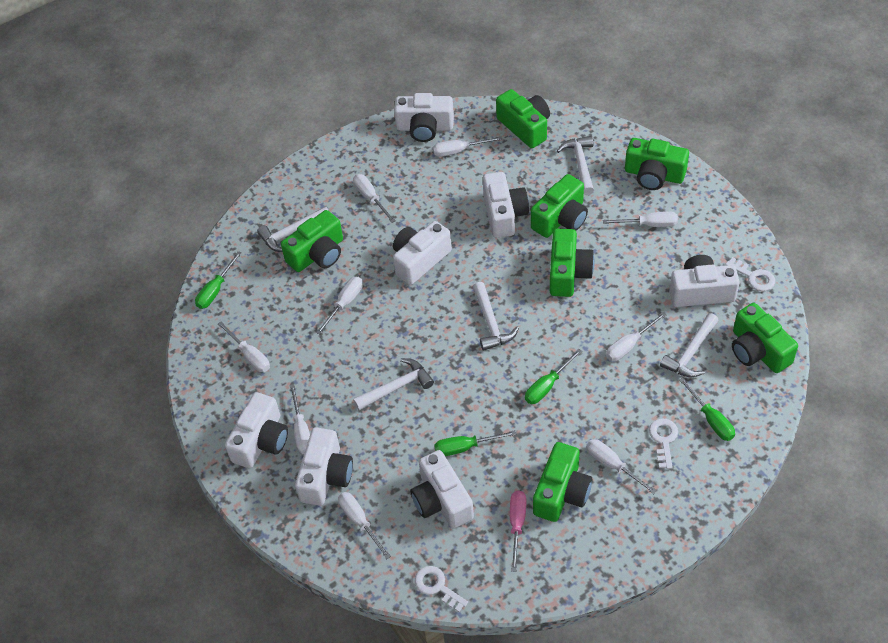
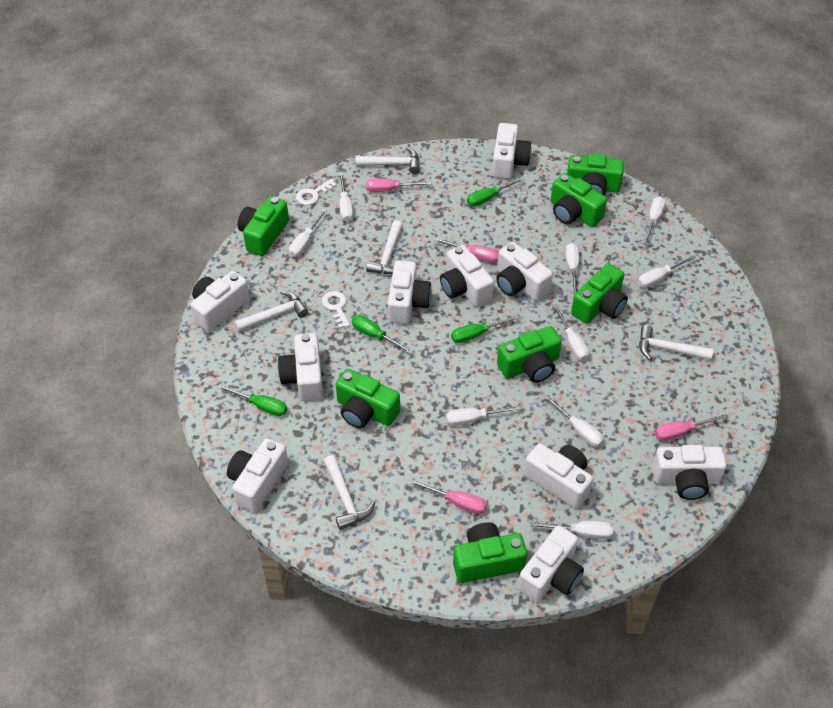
pink screwdriver: [510,490,526,572] = 1 -> [366,179,431,192] [410,479,487,514] [434,238,499,263] [655,414,729,441] = 4
white camera: [225,392,288,468] [295,428,353,506] [393,221,452,285] [394,93,454,142] [410,450,474,529] [483,172,529,238] [669,255,740,307] = 7 -> [191,271,250,332] [227,438,288,512] [278,333,323,401] [388,260,432,324] [440,245,494,307] [492,123,532,179] [496,242,553,301] [518,525,584,602] [524,443,593,509] [652,445,727,500] = 10
white key: [414,566,468,612] [649,418,678,469] [725,257,775,291] = 3 -> [296,179,337,205] [322,291,350,329] = 2

